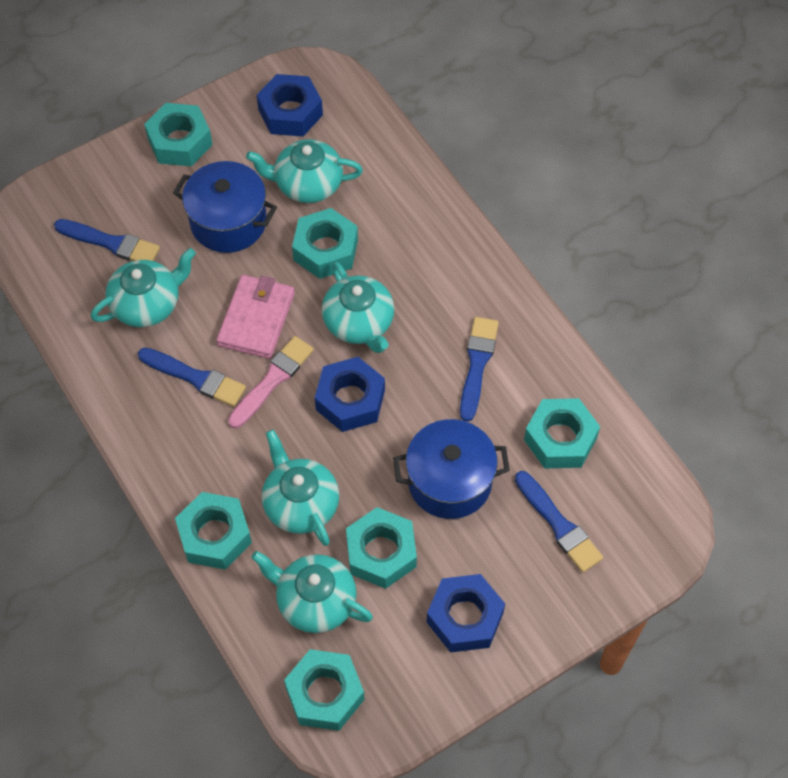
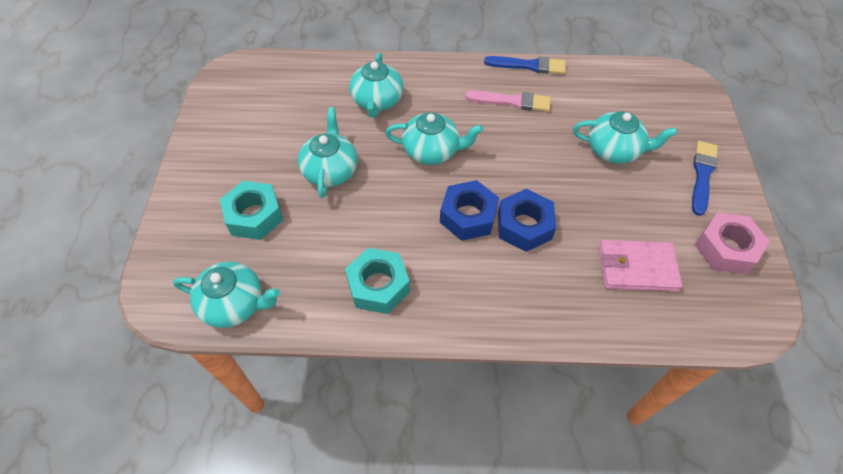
blue brush: [54,219,160,261] [138,348,246,407] [460,317,499,422] [515,471,603,572] = 4 -> [484,56,566,74] [692,141,718,216] = 2
blue nut: [257,74,323,137] [315,357,385,432] [427,574,505,652] = 3 -> [440,180,499,241] [498,189,556,252] = 2
blue pot: [173,161,277,253] [393,419,510,519] = 2 -> none = 0
pink nut: none = 0 -> [694,212,770,274] = 1
turquoise nut: [144,103,213,166] [175,492,252,569] [284,649,365,731] [292,208,358,279] [346,507,417,589] [524,398,600,468] = 6 -> [219,181,283,240] [345,248,410,314] = 2

